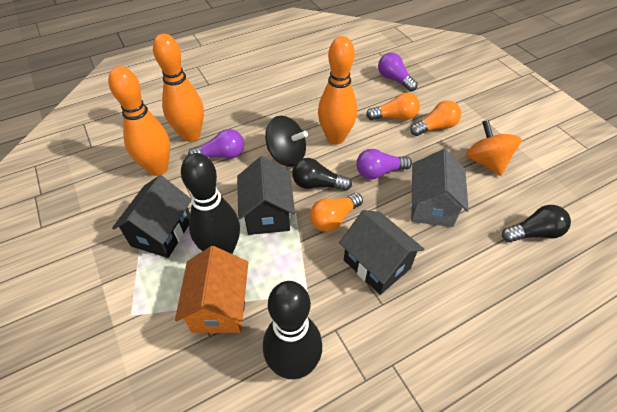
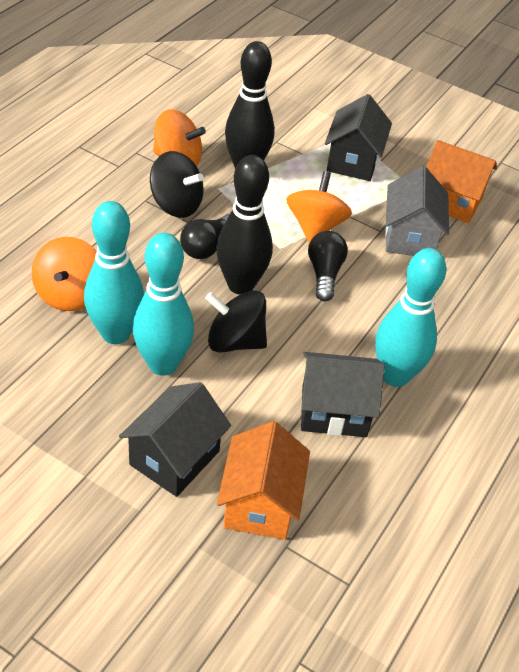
black spinning top: [265,116,308,167] = 1 -> [150,151,204,218] [205,290,267,353] = 2
orange bowling pin: [108,66,170,176] [153,34,204,142] [318,36,357,145] = 3 -> none = 0
orange house: [175,246,248,333] = 1 -> [217,421,310,540] [426,140,497,223] = 2
orange light bulb: [310,193,363,232] [366,92,420,120] [410,100,461,136] = 3 -> none = 0
orange spinning top: [466,120,521,176] = 1 -> [32,237,97,311] [153,110,206,166] [286,171,352,243] = 3
purple light bulb: [188,129,244,159] [356,149,412,179] [378,53,418,91] = 3 -> none = 0
turquoise bowling pin: none = 0 -> [84,201,144,344] [133,233,194,376] [375,248,446,387] = 3

